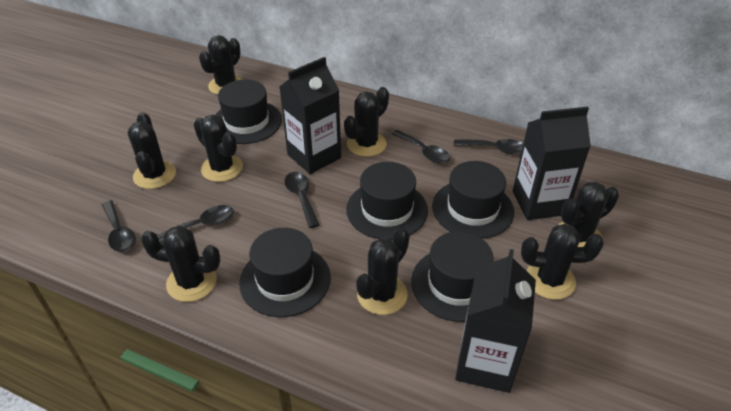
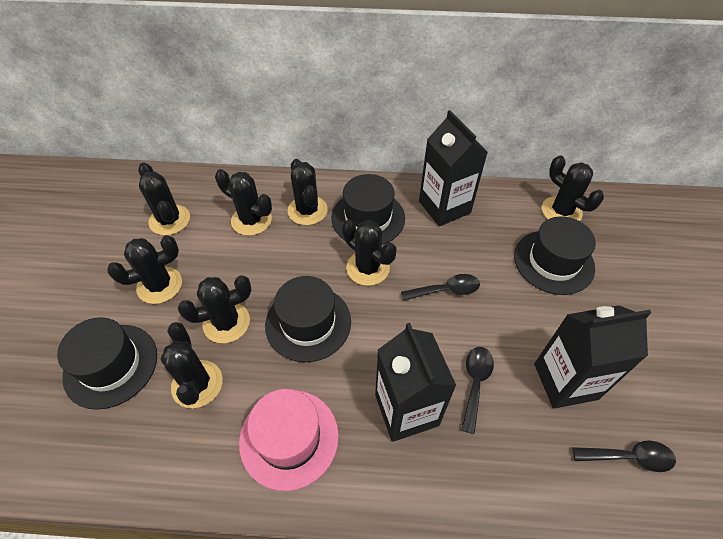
black hat: [215,80,282,144] [239,228,331,317] [346,162,428,240] [411,231,494,322] [432,161,514,239] = 5 -> [57,317,157,410] [265,276,351,362] [331,174,405,245] [514,216,596,295] = 4
black spoon: [102,200,136,252] [157,205,234,242] [285,172,320,228] [392,130,450,164] [453,139,523,154] = 5 -> [401,274,480,301] [461,347,494,434] [572,441,676,472] = 3
pink hat: none = 0 -> [239,389,339,491] = 1

